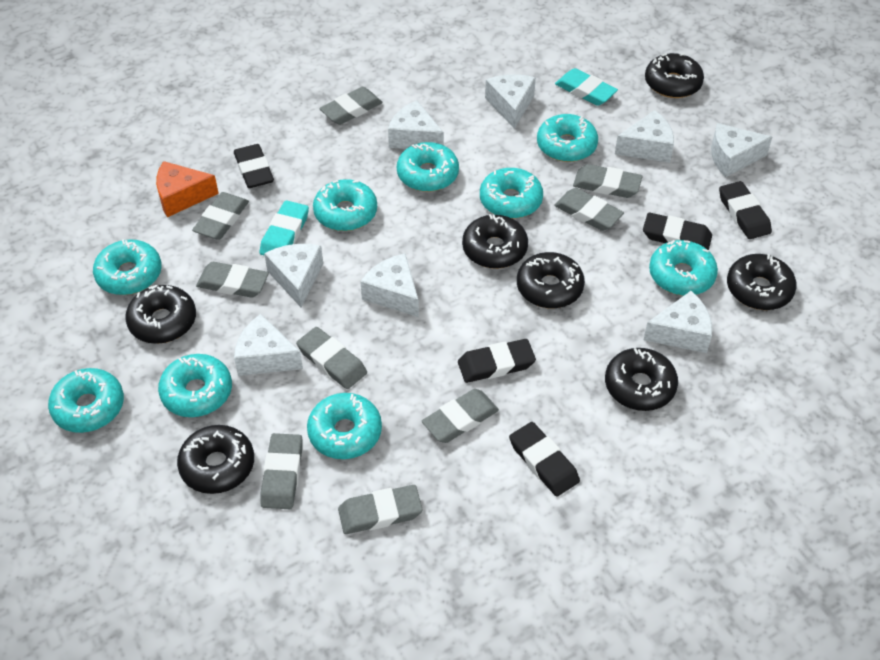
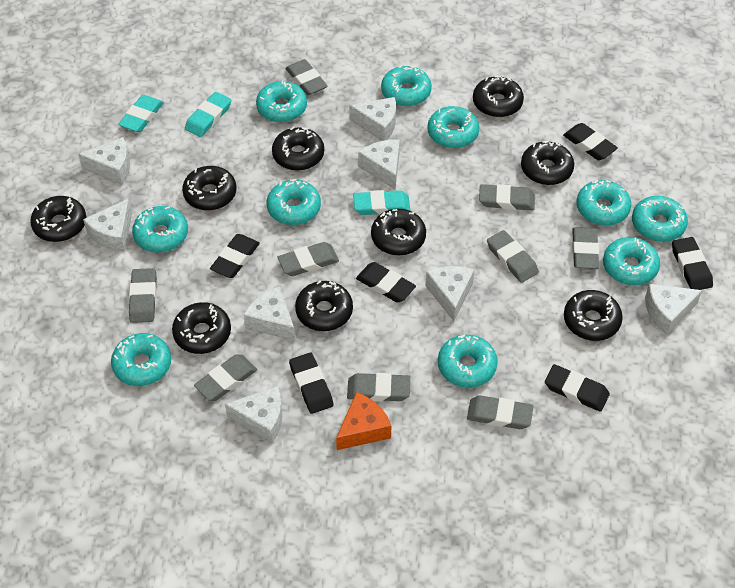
black donut: [125,285,196,344] [177,425,254,494] [462,214,528,269] [517,252,585,308] [605,348,678,411] [645,53,704,98] [727,254,797,310] = 7 -> [30,196,86,242] [172,302,231,354] [182,166,237,210] [272,127,324,171] [295,281,353,331] [371,209,426,256] [473,75,524,117] [521,140,574,185] [564,290,623,341] = 9
black eraser: [234,144,274,188] [458,339,536,383] [509,422,580,497] [643,212,712,250] [719,181,772,239] = 5 -> [210,234,260,278] [289,353,333,414] [356,262,416,303] [545,364,610,412] [563,123,618,160] [672,237,713,290] = 6
turquoise donut: [48,368,124,433] [93,239,162,295] [158,354,232,417] [307,393,382,459] [313,179,377,231] [397,142,459,192] [480,168,543,219] [537,114,598,162] [649,240,718,296] = 9 -> [111,333,171,386] [132,206,188,253] [256,80,307,122] [267,179,321,225] [381,65,432,106] [427,106,479,148] [438,335,498,388] [576,180,631,226] [603,237,660,285] [632,196,688,242] = 10
turquoise eraser: [260,200,309,256] [555,68,618,106] = 2 -> [118,95,164,132] [185,92,231,137] [353,190,410,215] = 3

